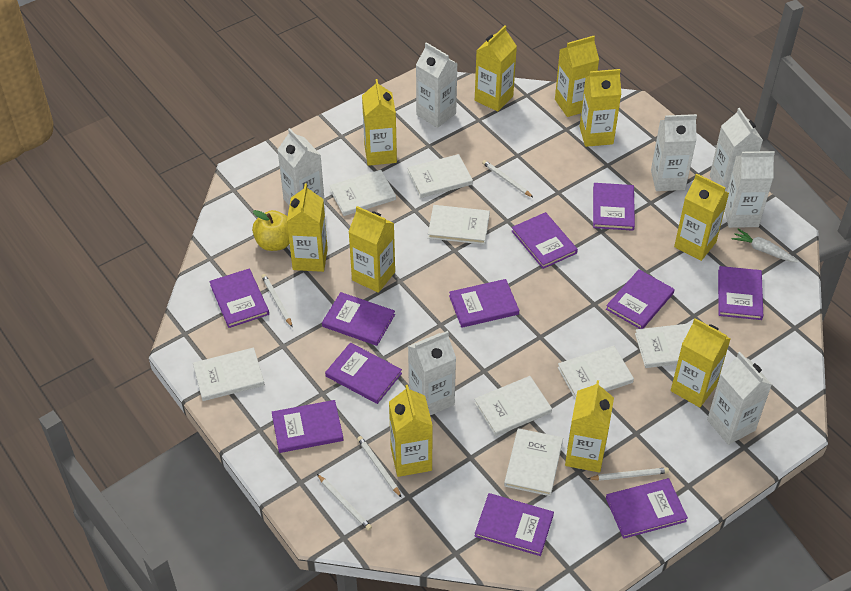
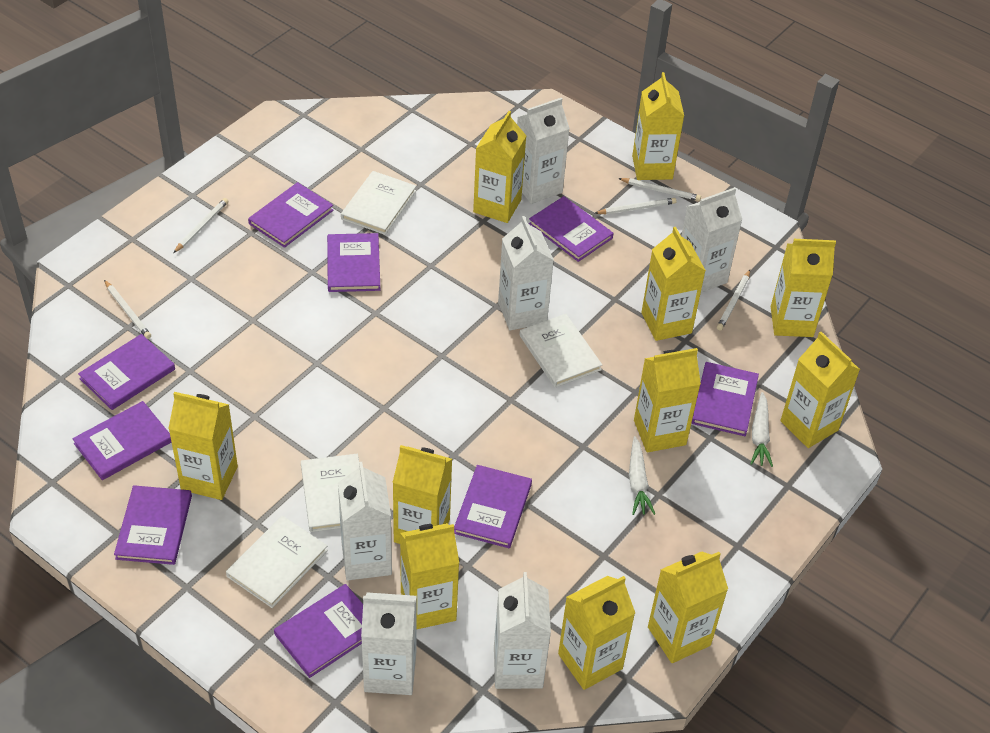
purple book: [209,269,269,328] [272,400,343,453] [322,292,395,346] [325,343,402,404] [449,279,519,328] [475,493,554,556] [512,212,578,269] [593,183,635,231] [606,269,675,329] [606,478,688,539] [718,266,763,320] = 11 -> [72,401,172,480] [78,334,175,410] [114,485,192,565] [248,182,333,248] [274,584,363,678] [327,233,380,292] [454,465,532,548] [529,196,613,262] [692,362,759,436] = 9
white book: [193,348,265,401] [329,170,396,216] [407,154,473,198] [428,205,490,245] [474,376,552,436] [504,428,563,496] [558,346,634,400] [635,323,693,368] = 8 -> [226,516,328,608] [301,454,360,532] [341,171,416,235] [520,314,602,387] = 4
white carrot: [732,229,799,263] = 1 -> [629,436,655,515] [750,392,773,467] = 2
white carton: [277,128,325,206] [408,331,456,415] [416,42,458,128] [651,114,697,191] [707,352,772,445] [710,108,763,192] [725,151,775,228] = 7 -> [338,462,392,580] [361,592,417,695] [494,572,551,689] [498,216,554,330] [517,98,570,204] [682,187,742,293] = 6
yellow apple: [252,210,290,251] = 1 -> none = 0
yellow carton: [287,184,328,272] [348,206,395,293] [362,79,397,166] [389,385,433,477] [475,26,517,112] [555,36,599,117] [565,380,614,473] [580,69,621,147] [671,318,731,407] [674,173,729,261] = 10 -> [168,392,238,500] [392,445,452,544] [400,523,459,629] [473,111,526,223] [558,576,635,690] [632,72,684,180] [634,348,701,452] [641,227,706,341] [648,551,728,663] [771,239,836,337] [780,332,860,448] = 11

